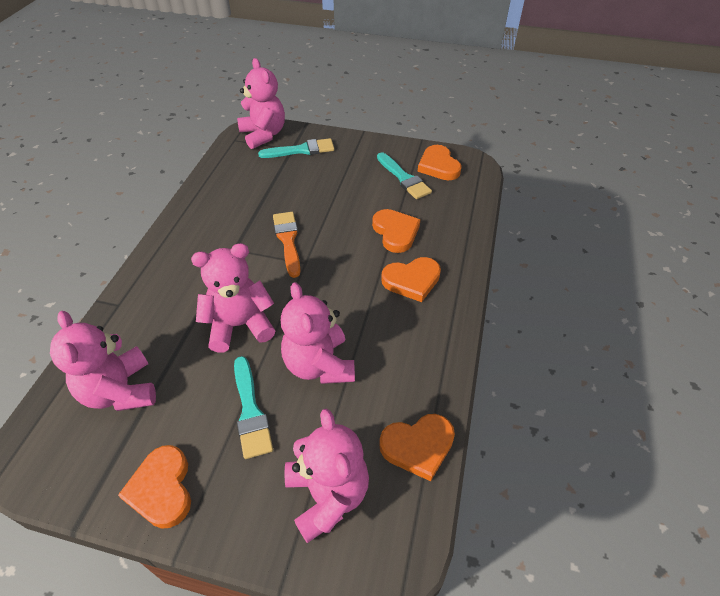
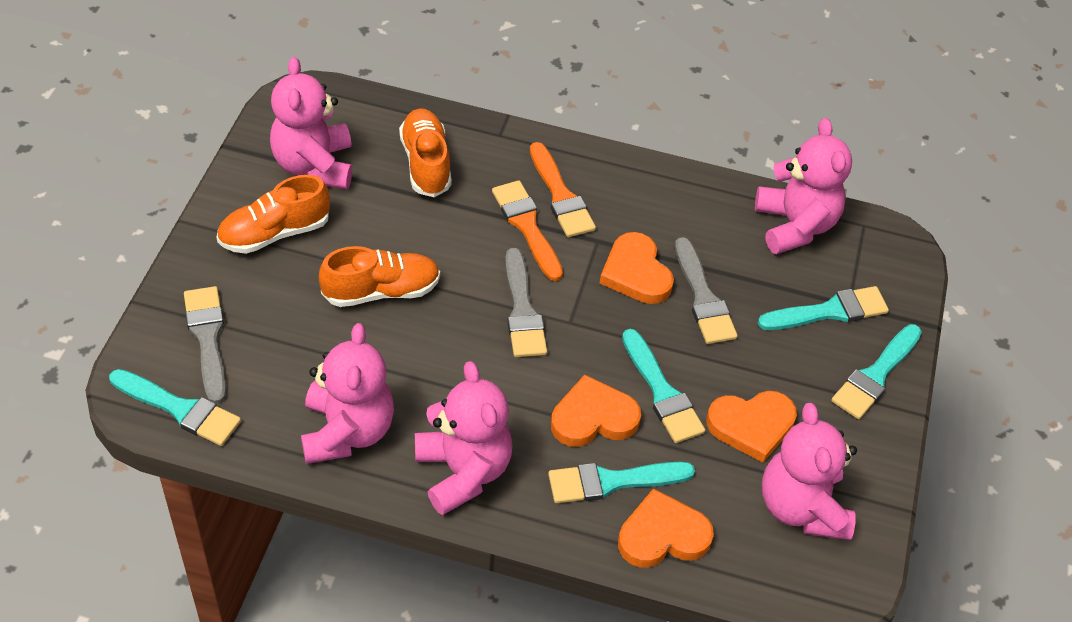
grey brush: none = 0 -> [184,286,226,404] [505,248,547,357] [675,237,737,344] = 3
orange brush: [273,212,301,278] = 1 -> [492,180,563,281] [530,142,596,237] = 2
orange heart: [118,445,191,529] [372,209,420,253] [379,414,455,481] [381,257,441,302] [418,145,462,180] = 5 -> [551,374,641,447] [599,232,674,304] [618,489,714,568] [706,391,797,463] = 4
orange shoe: none = 0 -> [216,175,330,254] [319,246,440,307] [399,108,452,197] = 3
turquoise brush: [234,356,273,459] [258,138,334,158] [377,152,432,199] = 3 -> [109,369,241,446] [548,462,695,503] [622,329,705,443] [758,286,889,330] [831,324,922,419] = 5

